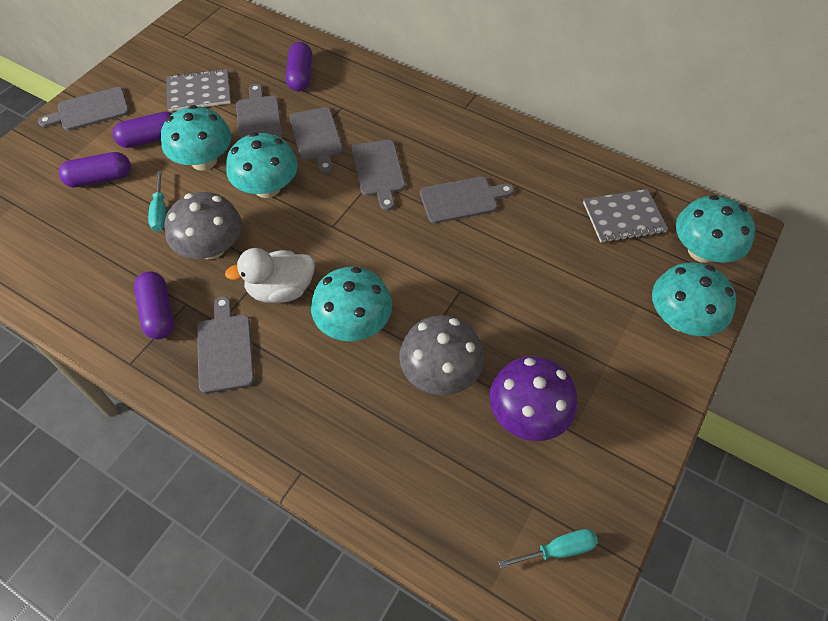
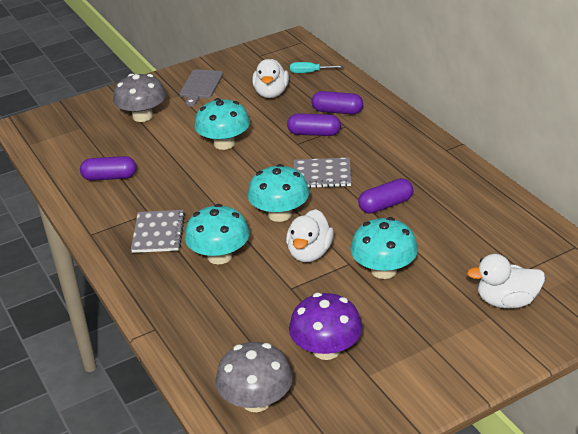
grey cutting board: [38,87,129,131] [197,296,254,394] [236,84,283,140] [289,107,343,173] [352,140,405,211] [420,177,514,223] = 6 -> [179,69,223,106] = 1
turquoise mushroom: [161,105,232,171] [226,132,298,198] [311,267,392,341] [652,262,736,336] [676,195,755,263] = 5 -> [185,204,250,264] [195,98,250,150] [248,164,309,222] [350,217,418,279] = 4
turquoise screwdriver: [148,171,167,231] [499,529,598,569] = 2 -> [290,62,344,73] = 1
white duck: [225,248,315,303] = 1 -> [252,59,289,98] [286,209,334,262] [467,254,545,308] = 3

